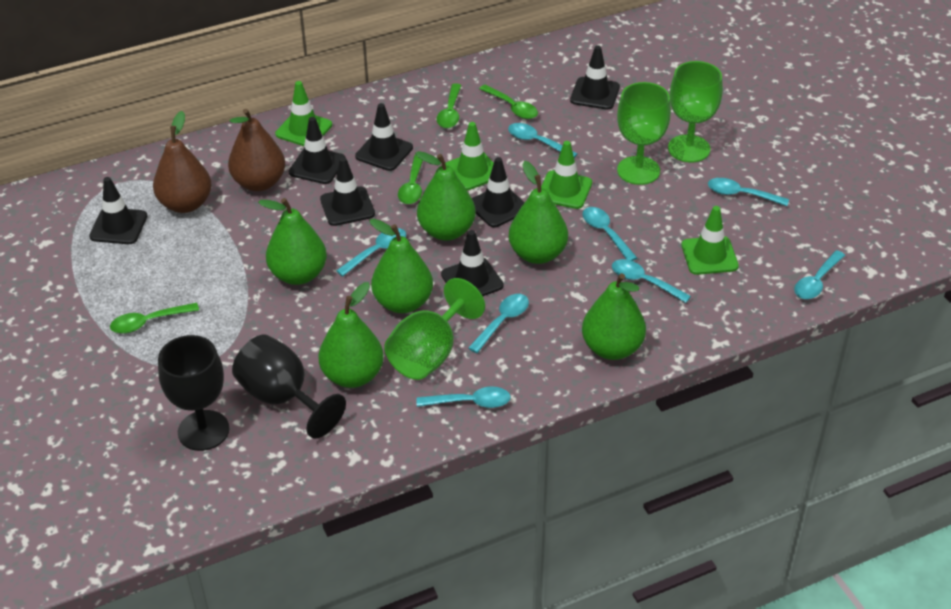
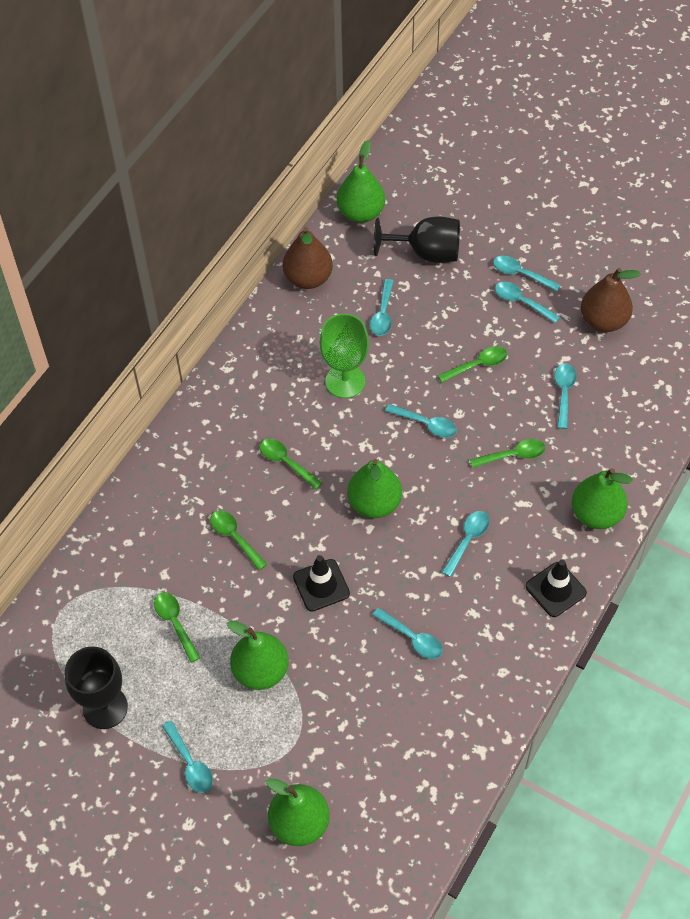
black traffic cone: [89,177,147,244] [289,117,346,184] [320,157,375,226] [355,103,413,171] [441,230,504,296] [472,157,525,227] [570,45,620,110] = 7 -> [293,555,350,612] [526,559,587,617] = 2
green goblet: [384,278,485,380] [617,82,671,185] [668,61,723,162] = 3 -> [320,314,369,398] = 1
green pear: [258,198,327,285] [319,282,384,388] [369,219,433,313] [415,151,476,240] [509,161,568,264] [582,273,646,360] = 6 -> [227,621,289,690] [266,778,329,846] [337,140,385,223] [347,459,402,518] [572,468,633,529] = 5
green spoon: [110,303,199,334] [398,154,423,204] [437,83,461,128] [479,84,538,119] = 4 -> [154,592,200,663] [210,510,267,570] [260,439,322,490] [438,346,507,383] [470,439,545,468] = 5
green traffic cone: [275,81,332,146] [445,122,494,190] [541,141,592,209] [681,206,739,275] = 4 -> none = 0

